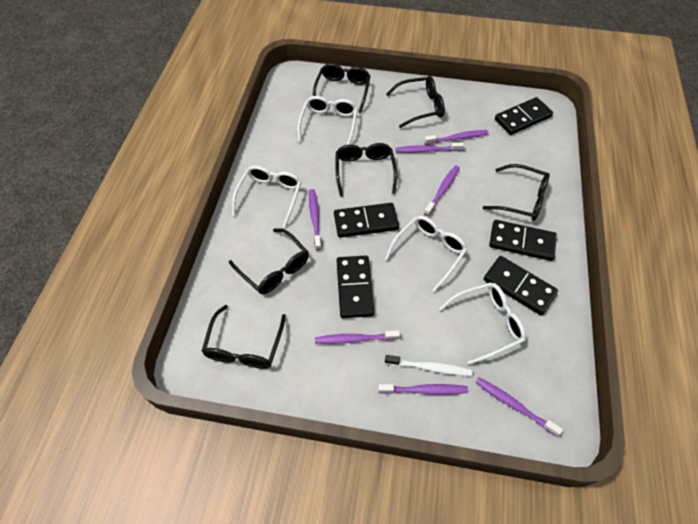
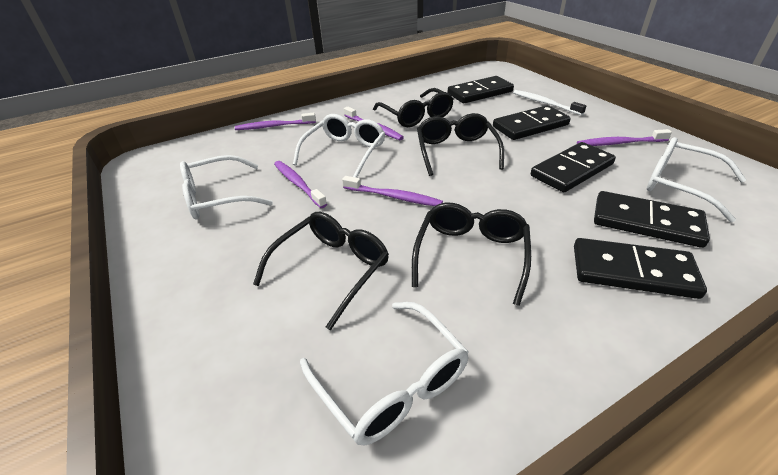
black glasses: [202,305,286,369] [229,228,309,294] [313,63,371,113] [336,143,397,197] [386,76,445,128] [483,164,550,221] = 6 -> [253,212,389,330] [373,88,454,127] [412,203,531,306] [417,113,504,176] = 4
purple toothbrush: [309,189,322,250] [315,330,400,344] [378,384,468,395] [395,142,464,153] [424,130,488,145] [424,165,460,216] [475,377,563,436] = 7 -> [235,113,316,130] [274,161,327,208] [342,176,443,206] [344,107,404,140] [577,129,672,146] = 5

